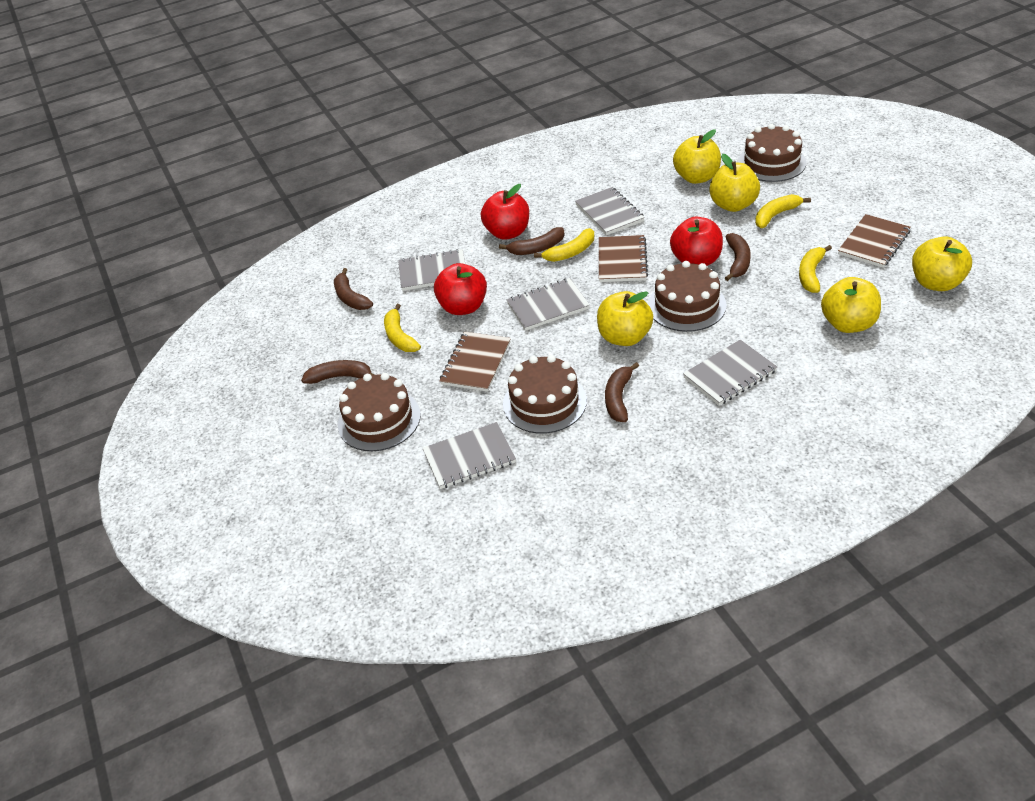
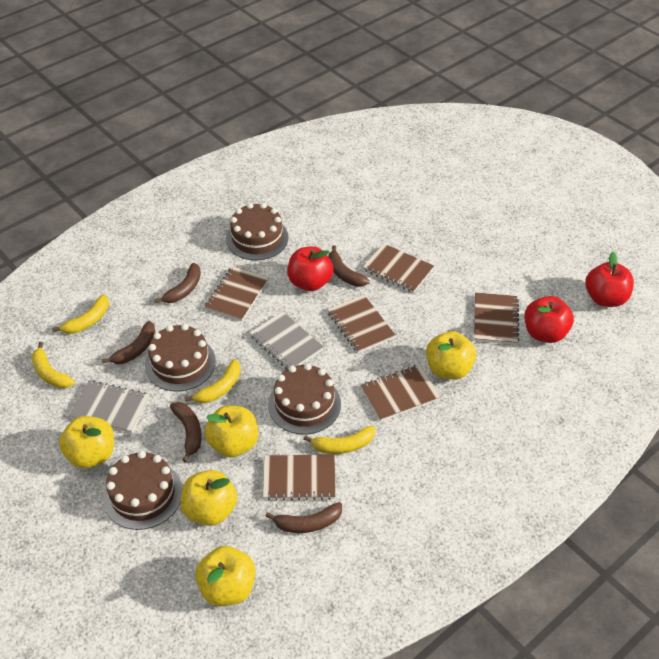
brown notebook: [439,332,511,392] [599,235,648,282] [838,214,911,268] = 3 -> [204,266,269,321] [263,455,336,501] [327,294,395,353] [361,364,441,421] [363,243,434,293] [474,292,520,345] = 6
grey notebook: [398,249,465,291] [422,422,516,489] [507,278,590,331] [575,187,645,235] [683,340,777,405] = 5 -> [69,380,150,433] [250,311,323,370] = 2

